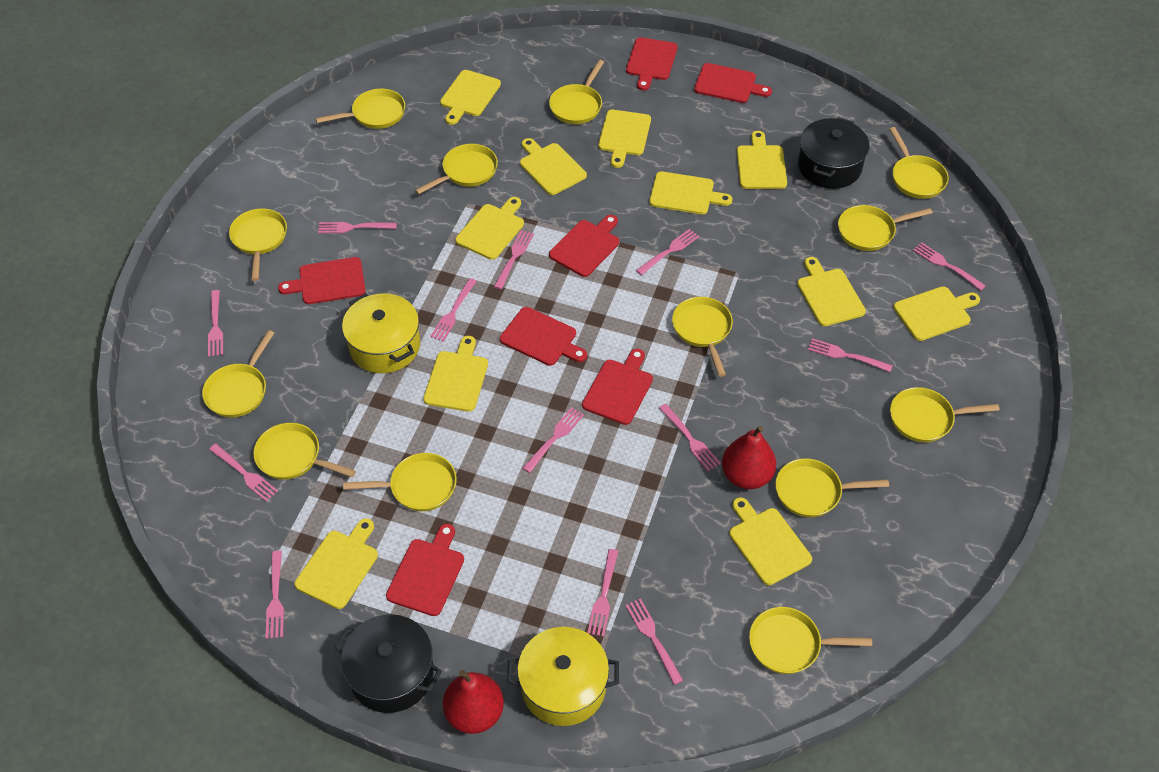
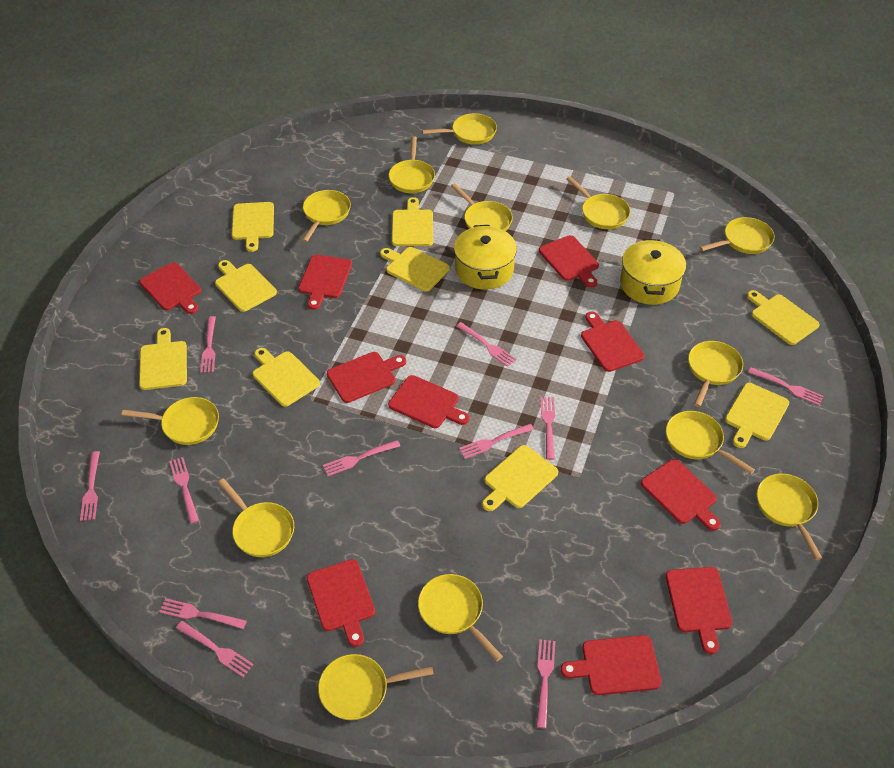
black pot: [334,614,442,713] [798,117,869,189] = 2 -> none = 0
pink fork: [208,290,223,357] [209,444,278,502] [266,551,284,639] [318,222,397,234] [430,278,477,342] [494,230,534,289] [523,407,584,473] [587,549,618,637] [626,598,683,685] [636,229,699,275] [659,404,721,471] [808,338,893,372] [913,242,986,290] = 13 -> [80,451,100,521] [159,598,247,629] [169,457,199,524] [176,621,254,677] [200,316,216,373] [323,440,400,476] [456,322,517,367] [459,424,534,459] [536,639,555,728] [540,397,555,460] [748,368,824,406] = 11
red cutting board: [278,257,366,304] [386,524,464,616] [500,307,587,366] [549,215,619,277] [582,349,653,425] [626,37,677,91] [694,63,772,103] = 7 -> [140,262,201,314] [298,255,352,310] [307,559,375,647] [327,352,406,403] [388,375,469,428] [539,235,599,288] [561,635,661,695] [581,312,645,372] [641,459,721,531] [666,567,732,654] = 10
red pear: [443,670,504,734] [722,426,776,489] = 2 -> none = 0
yellow cutting board: [295,518,378,609] [423,336,488,412] [440,70,501,125] [455,197,524,260] [520,138,587,195] [598,110,651,168] [649,171,732,214] [729,497,812,585] [737,131,787,189] [797,257,866,326] [893,286,980,341] = 11 -> [139,328,187,390] [215,260,277,312] [232,202,274,252] [253,348,320,407] [380,247,450,292] [392,197,433,246] [482,445,558,511] [725,383,789,448] [747,290,819,345] = 9

